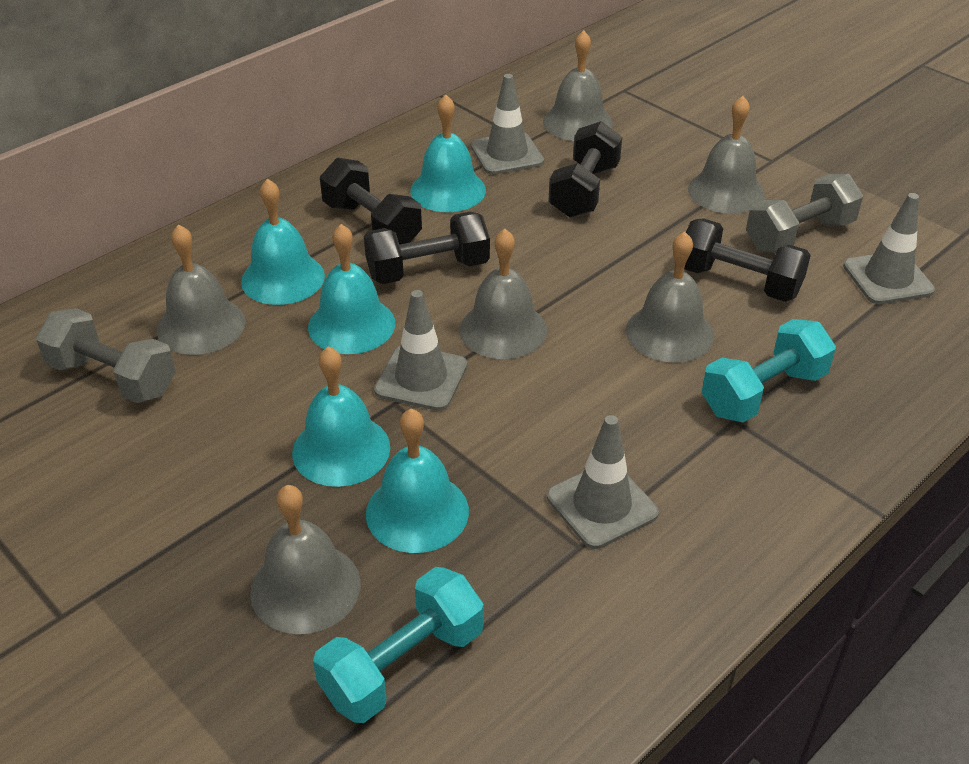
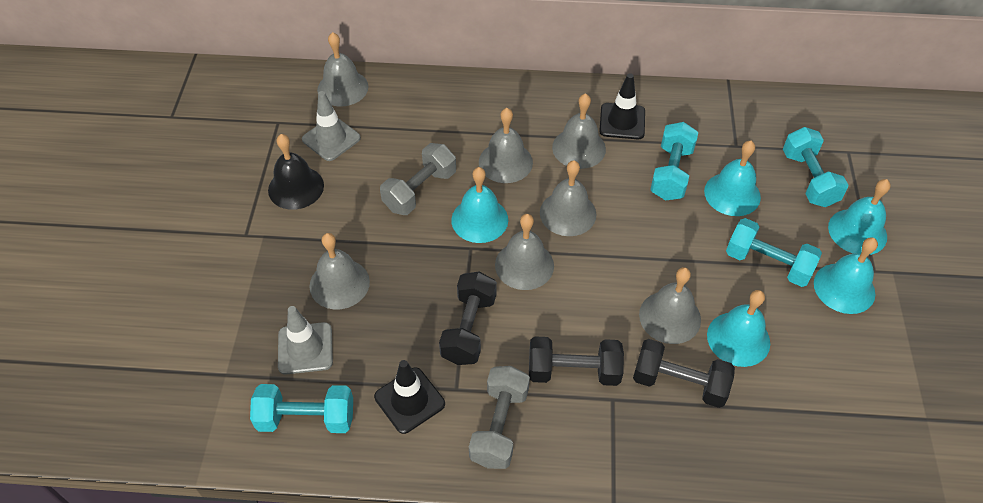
black bell: none = 0 -> [268,134,324,210] = 1
black dumbbell: [320,158,422,245] [364,212,490,284] [548,121,622,218] [684,218,811,302] = 4 -> [439,272,497,365] [529,336,624,386] [633,339,735,408] = 3
black traffic cone: none = 0 -> [374,360,445,434] [599,73,645,139] = 2
grey bell: [157,224,245,355] [250,485,361,634] [460,229,547,359] [543,30,613,141] [626,232,714,363] [688,96,765,214] = 6 -> [310,233,370,309] [317,32,369,106] [479,108,533,183] [495,214,554,290] [540,160,596,236] [552,93,606,169] [639,267,701,344] = 7
grey traffic cone: [374,290,467,411] [471,74,544,175] [547,415,659,549] [843,193,935,304] = 4 -> [278,306,333,375] [302,91,361,161] = 2
turquoise dumbbell: [313,567,484,723] [701,319,836,423] = 2 -> [250,384,353,433] [650,122,698,201] [726,218,822,287] [783,127,849,207] = 4

